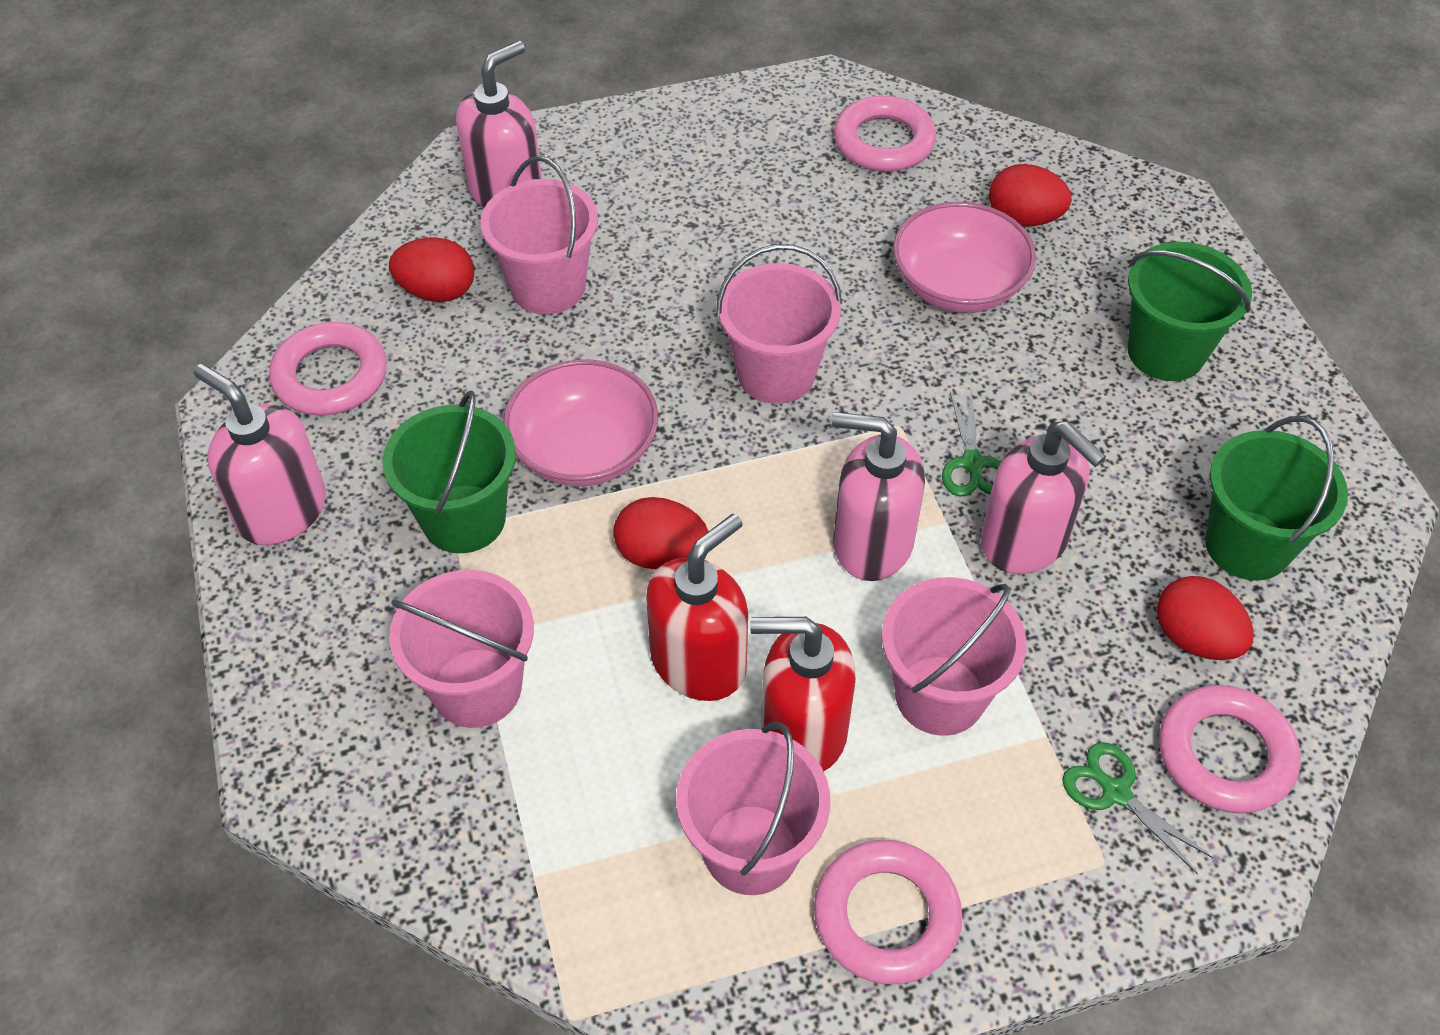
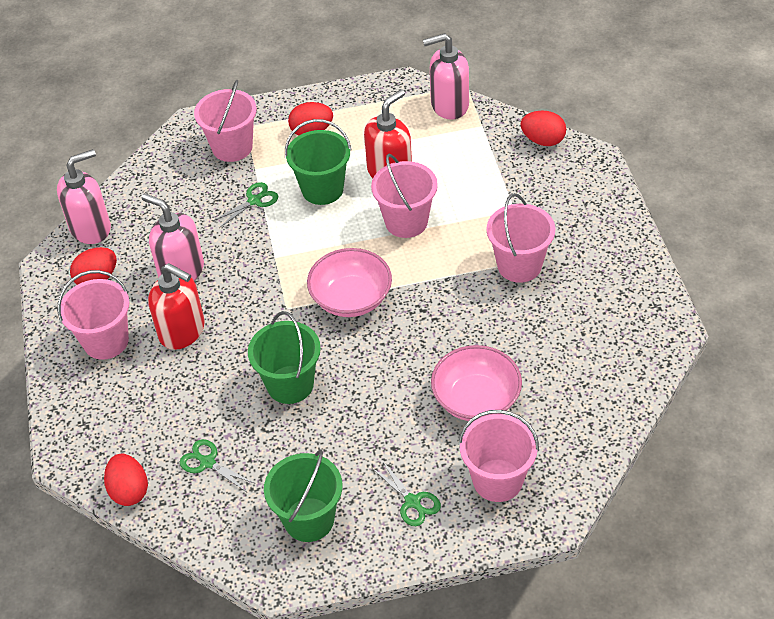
green scissors: [942,389,1001,497] [1062,742,1213,874] = 2 -> [180,439,256,492] [213,182,278,228] [372,460,441,526] = 3
pink ring: [269,322,387,416] [814,840,962,984] [834,95,936,172] [1159,685,1301,813] = 4 -> none = 0
pink soap dispenser: [194,364,326,545] [456,41,542,208] [832,412,925,581] [980,421,1106,574] = 4 -> [57,149,111,244] [142,193,204,281] [423,33,469,120] = 3

